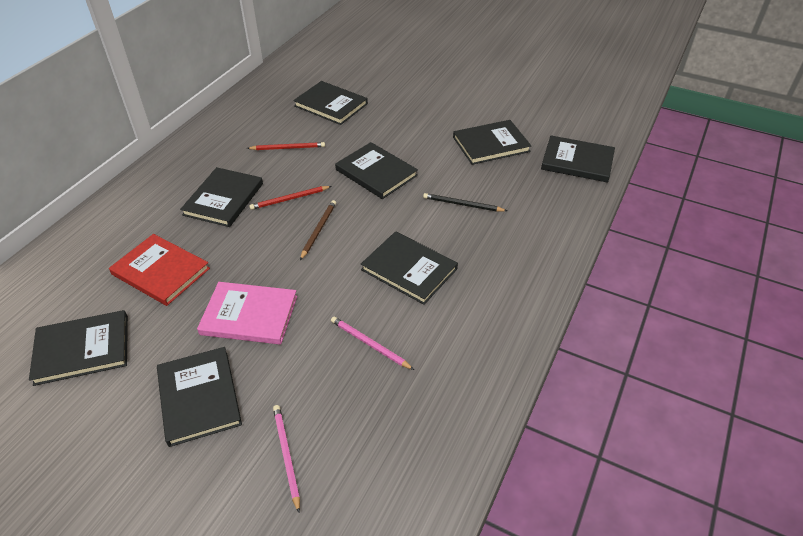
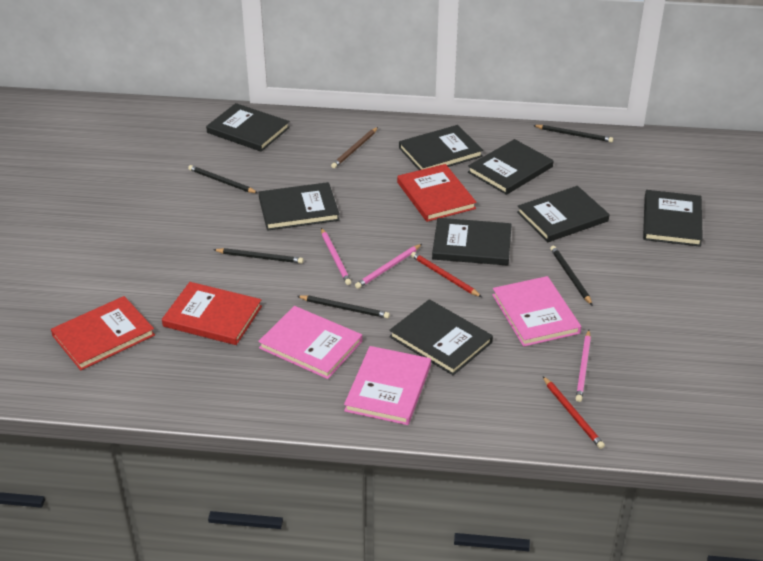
black pencil: [423,193,507,212] = 1 -> [188,165,258,193] [214,248,303,264] [297,295,390,319] [533,125,613,143] [550,246,593,306] = 5
pink book: [197,282,297,345] = 1 -> [258,306,362,379] [344,346,431,425] [492,276,581,347] = 3
pink pencil: [273,405,300,513] [331,317,414,370] = 2 -> [321,228,351,285] [355,244,422,289] [576,330,591,402] = 3
red book: [109,234,210,306] = 1 -> [51,296,155,370] [162,282,262,345] [397,164,477,222] = 3

